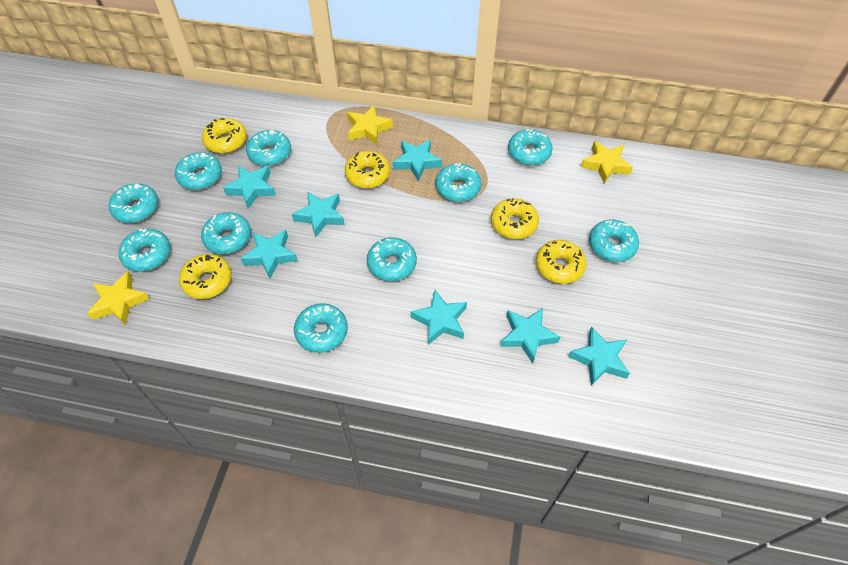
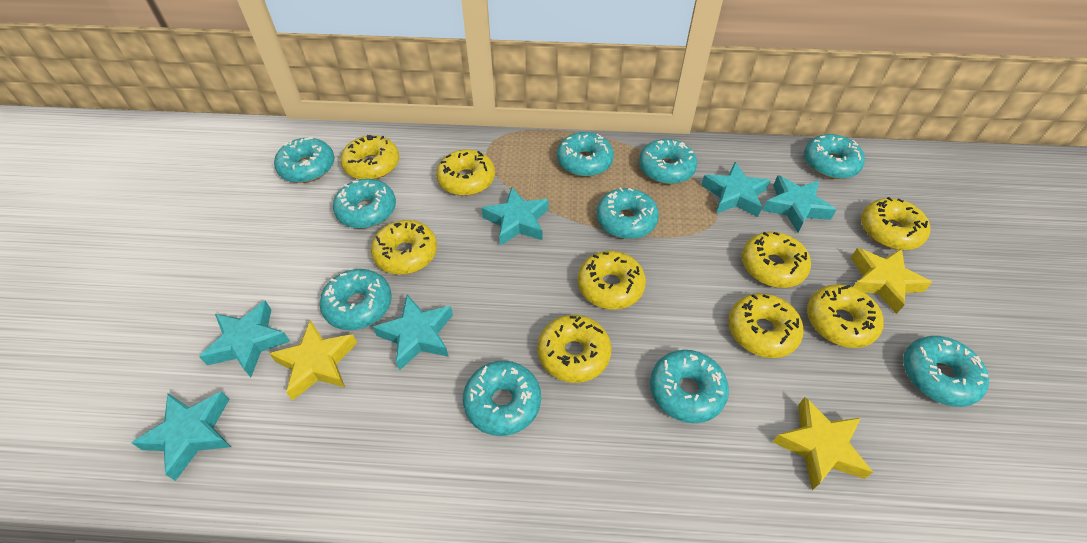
turquoise star: [223,166,276,208] [240,230,298,279] [292,191,345,238] [393,139,442,182] [410,290,467,345] [500,308,560,363] [568,327,630,386] = 7 -> [131,391,231,481] [199,301,290,377] [373,294,453,371] [481,187,549,246] [701,162,770,217] [762,175,836,232] = 6
yellow donut: [179,254,232,299] [202,118,247,153] [345,151,390,188] [491,198,539,239] [536,240,587,284] = 5 -> [340,135,399,180] [371,220,437,275] [436,149,495,196] [537,315,612,383] [578,251,646,309] [728,293,804,358] [742,232,811,288] [807,284,884,348] [861,197,930,250] = 9

